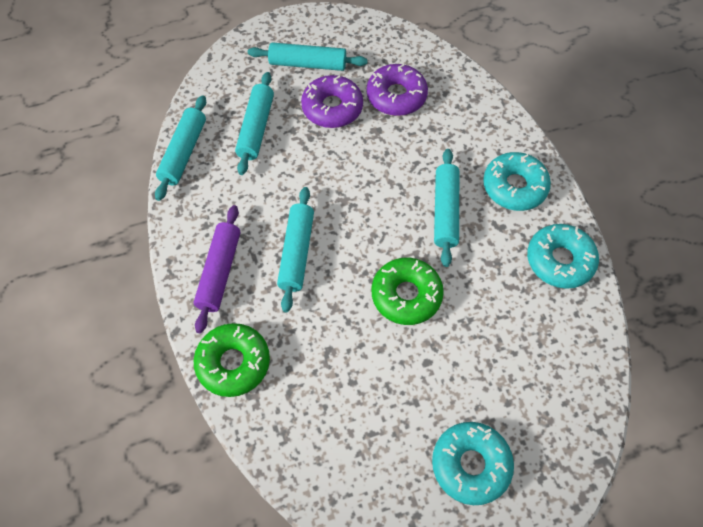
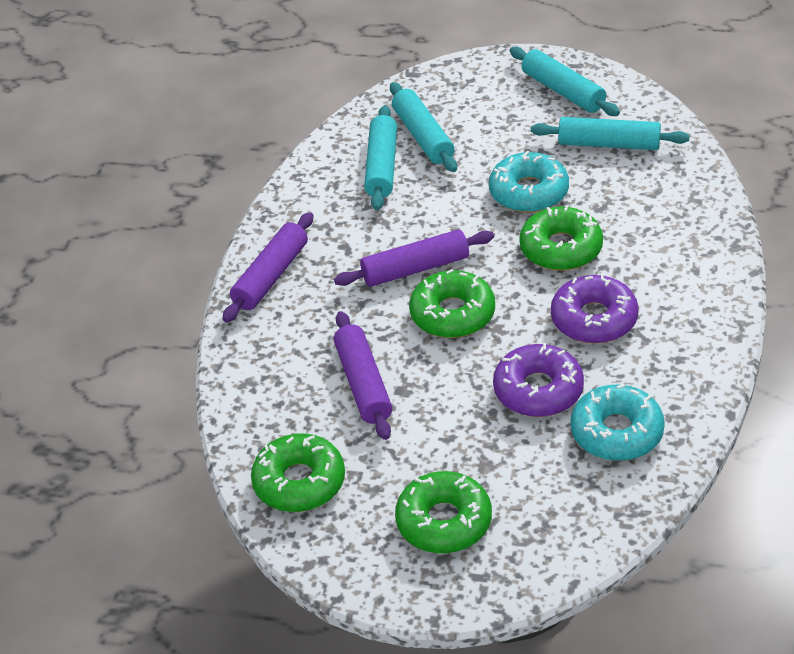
green donut: [194,323,270,397] [372,258,444,325] = 2 -> [251,433,345,512] [395,471,492,553] [409,269,495,338] [519,205,603,271] = 4
purple rolling pin: [194,205,240,333] = 1 -> [222,212,313,322] [334,230,494,287] [334,311,392,440] = 3
turquoise donut: [432,422,514,505] [483,152,551,211] [527,224,599,289] = 3 -> [489,151,569,213] [571,384,665,461] = 2
turquoise rolling pin: [155,95,206,201] [235,72,274,175] [248,42,368,71] [277,187,314,313] [434,149,459,267] = 5 -> [364,105,397,210] [390,82,457,172] [510,47,620,116] [531,117,690,150] = 4

